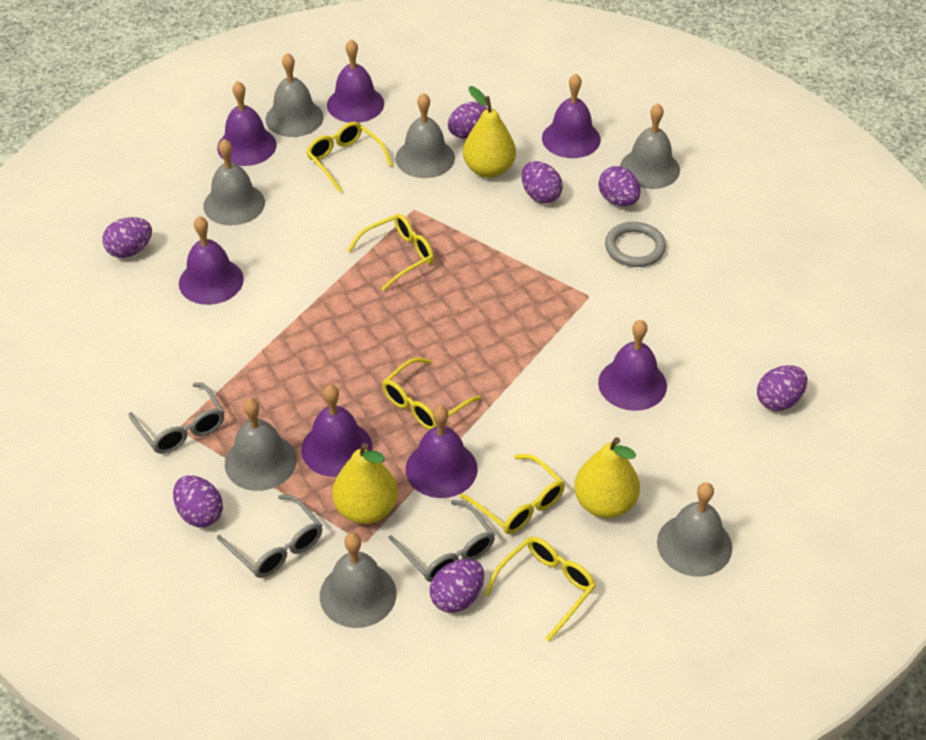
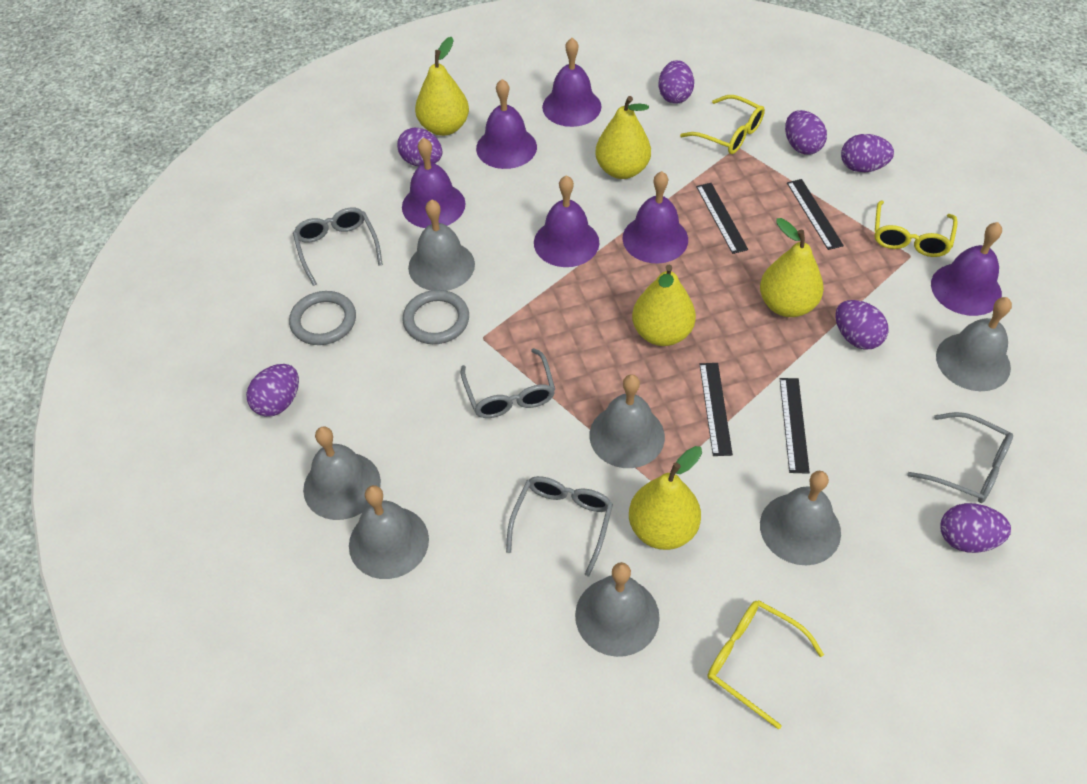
black ruler: none = 0 -> [696,183,748,254] [699,363,733,456] [780,378,810,474] [787,179,844,250] = 4
grey glasses: [129,382,224,454] [217,495,322,578] [388,500,495,582] = 3 -> [293,207,383,286] [461,348,555,418] [506,476,613,576] [907,412,1013,503] = 4
grey ring: [605,222,666,267] = 1 -> [289,291,356,345] [403,290,469,344] = 2
purple bell: [179,216,244,305] [217,81,277,166] [301,385,373,477] [327,39,384,123] [406,405,478,498] [542,74,601,158] [598,320,667,411] = 7 -> [402,138,466,228] [476,79,537,169] [534,175,600,267] [542,38,602,127] [622,171,688,263] [931,222,1002,316] = 6
yellow glasses: [306,122,393,192] [347,214,434,291] [382,358,481,430] [460,454,565,534] [484,537,596,641] = 5 -> [680,95,765,154] [707,600,824,729] [874,200,958,257] = 3
yellow pear: [332,443,398,524] [463,86,516,178] [574,437,640,518] = 3 -> [415,37,469,136] [595,96,651,179] [629,446,702,550] [632,265,696,346] [760,218,824,317] = 5

